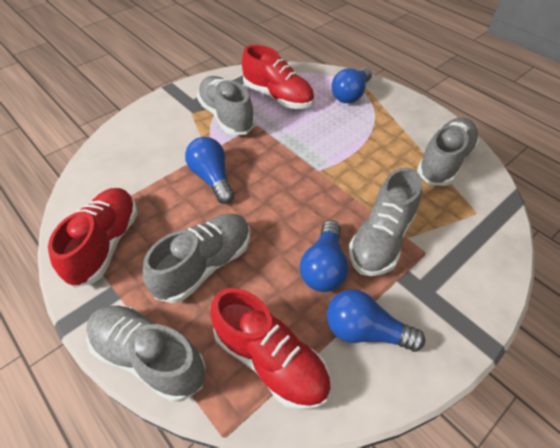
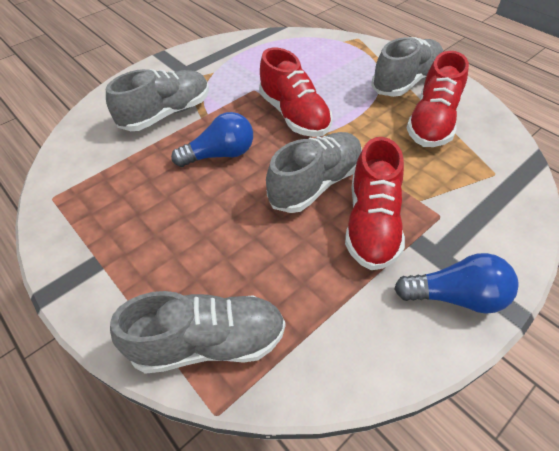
blue light bulb: [185,137,234,204] [300,220,349,292] [327,289,425,352] [331,67,372,103] = 4 -> [171,112,253,167] [394,253,519,314] = 2
grey shoe: [86,306,206,402] [143,214,250,303] [197,76,255,135] [349,167,422,276] [417,117,479,186] = 5 -> [106,69,209,131] [110,291,285,374] [266,132,362,213] [371,37,443,97] = 4

